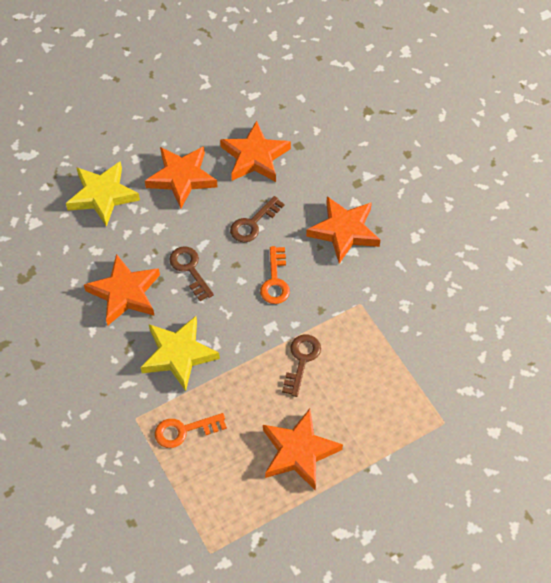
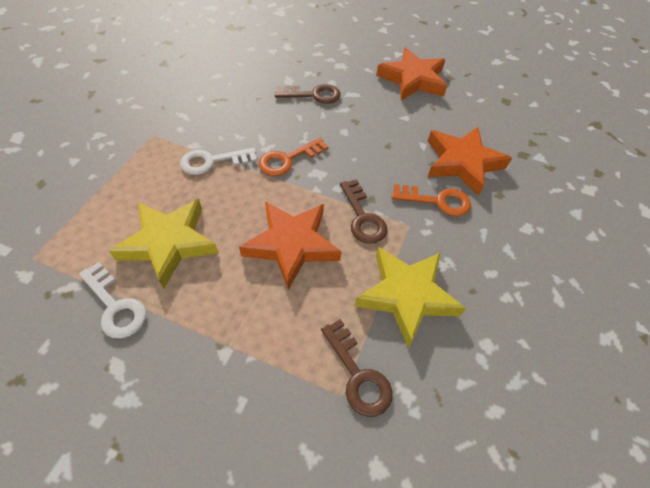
orange star: [84,254,160,326] [145,146,218,208] [220,121,291,182] [263,409,343,490] [306,196,380,264] = 5 -> [239,201,342,290] [376,48,447,101] [428,127,512,196] = 3
white key: none = 0 -> [79,262,146,338] [180,148,257,175] = 2

